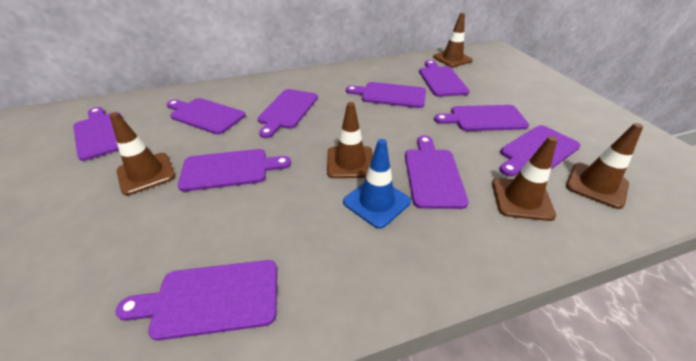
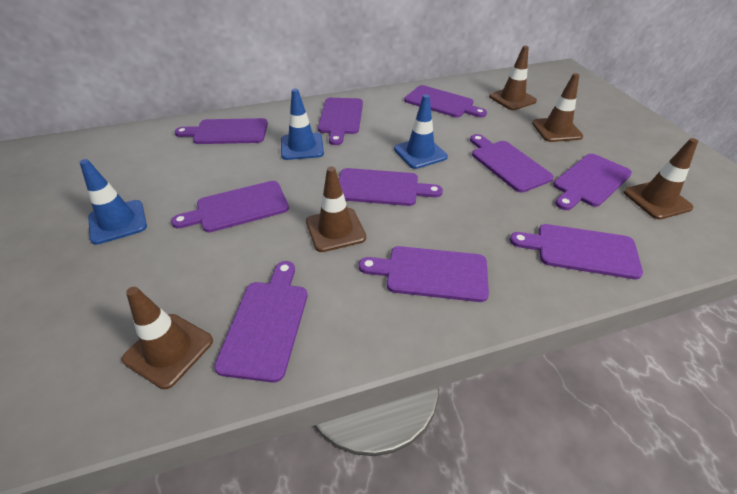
blue traffic cone: [343,139,411,229] = 1 -> [80,159,147,245] [281,88,324,160] [394,94,448,169] = 3

